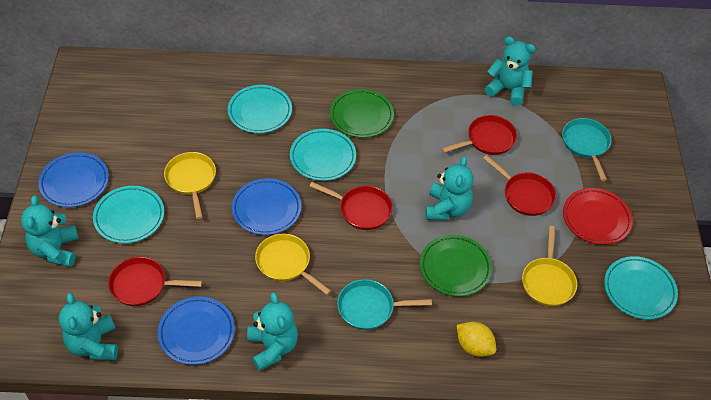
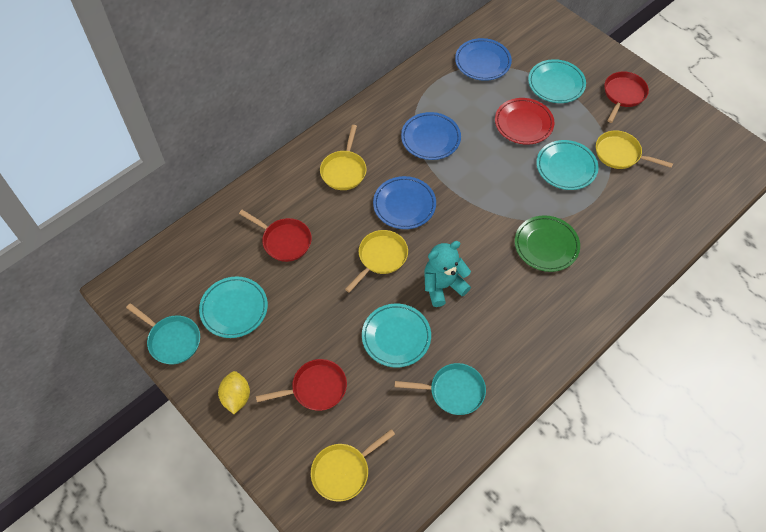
green plate: [330,89,394,138] [420,235,492,296] = 2 -> [515,215,580,272] = 1
red pan: [108,257,202,306] [309,182,393,230] [441,115,517,155] [483,155,556,216] = 4 -> [239,210,312,262] [256,359,347,411] [604,71,649,123] = 3
turquoise teddy bear: [21,195,79,267] [59,293,118,360] [247,292,298,371] [425,156,473,220] [485,36,536,106] = 5 -> [424,241,471,307] = 1
yellow pan: [164,152,216,219] [255,234,331,295] [522,226,577,306] = 3 -> [311,429,395,501] [320,125,367,190] [345,230,408,293] [596,130,673,169] = 4

